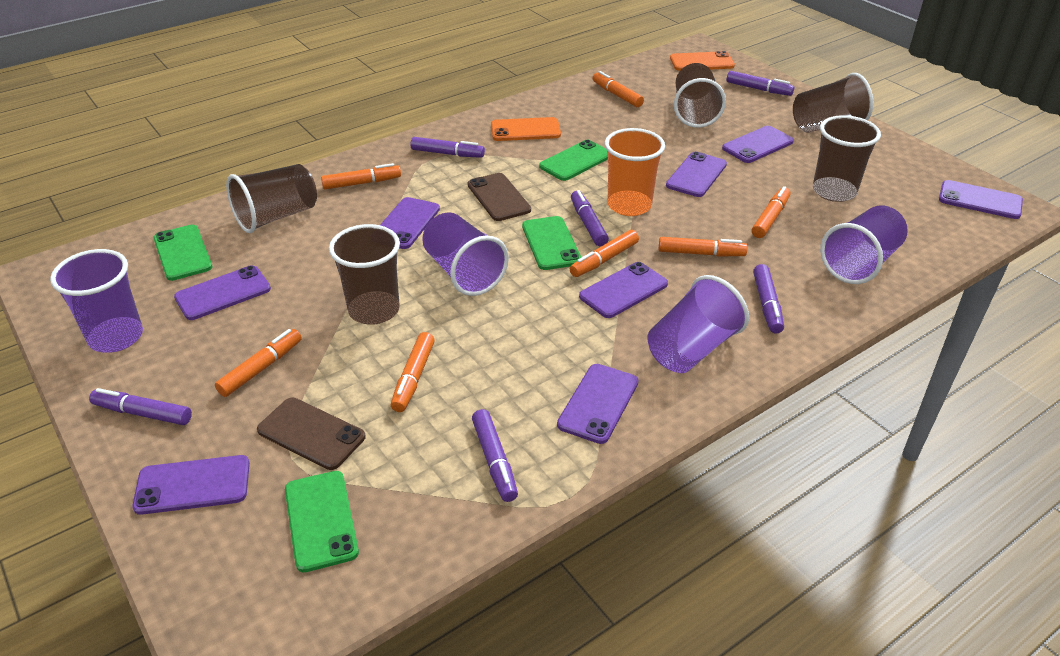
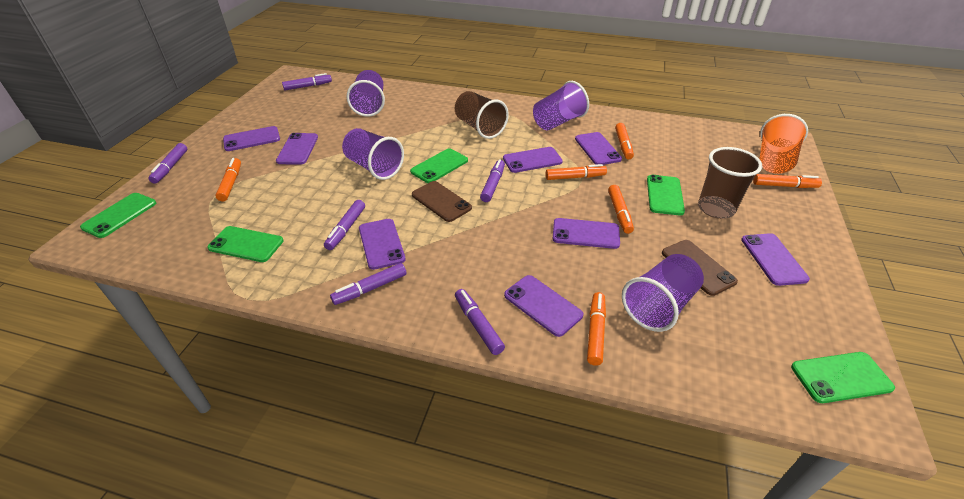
brown cup: [226,164,317,233] [329,224,400,325] [674,63,726,128] [793,73,873,133] [813,115,881,202] = 5 -> [455,91,509,139] [698,147,762,219] = 2
green phone: [153,225,213,281] [285,471,359,572] [522,216,582,270] [539,140,608,181] = 4 -> [80,193,156,238] [207,226,284,262] [410,148,468,183] [647,175,685,216] [791,352,895,403] = 5
orange marker: [215,329,302,397] [321,163,401,189] [391,332,435,412] [570,230,639,277] [593,71,644,107] [659,237,748,256] [752,186,790,238] = 7 -> [215,158,241,201] [545,164,607,180] [587,292,606,366] [608,185,634,234] [615,123,634,160] [753,174,822,188] = 6
orange phone: [491,117,561,141] [670,51,735,71] = 2 -> none = 0

